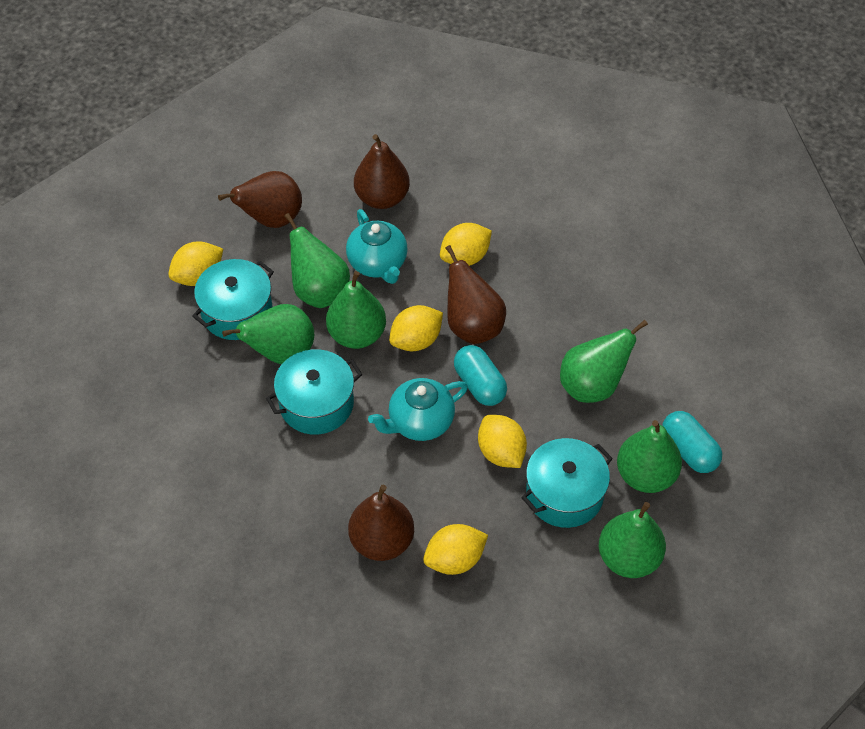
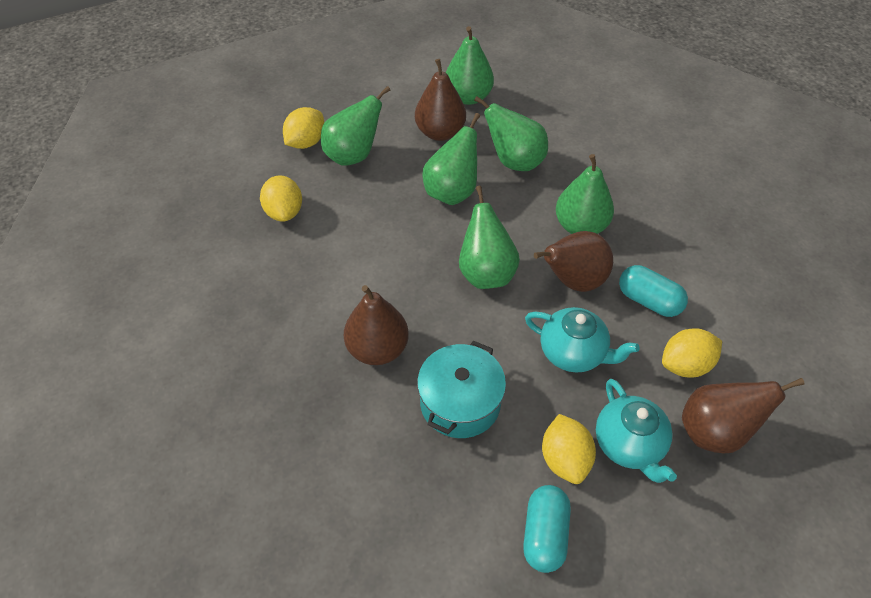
turquoise pot: [192,259,274,340] [266,349,362,435] [521,438,613,528] = 3 -> [417,341,506,438] = 1
yellow lemon: [168,241,223,286] [389,305,443,351] [423,524,488,575] [440,223,492,266] [478,415,527,468] = 5 -> [260,175,302,222] [283,107,324,149] [542,414,596,484] [662,328,722,377] = 4

